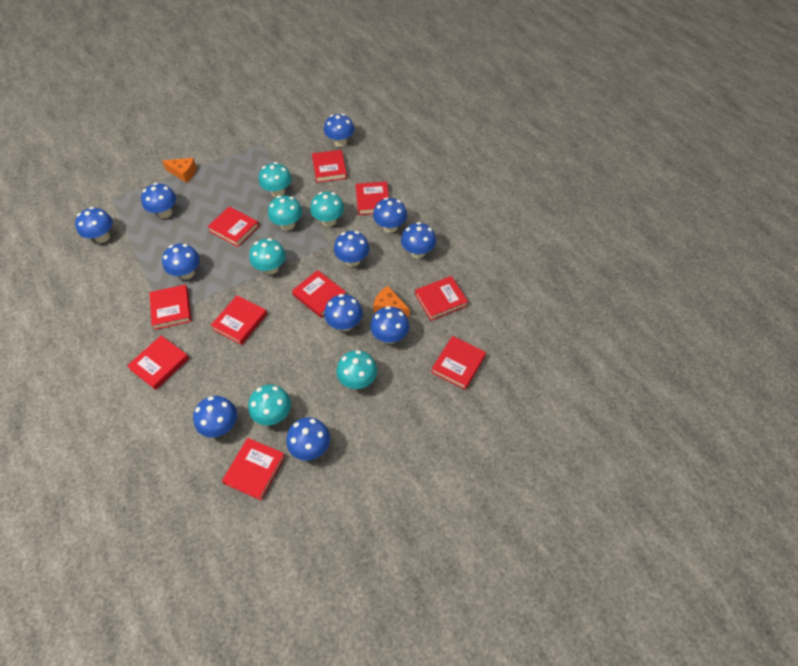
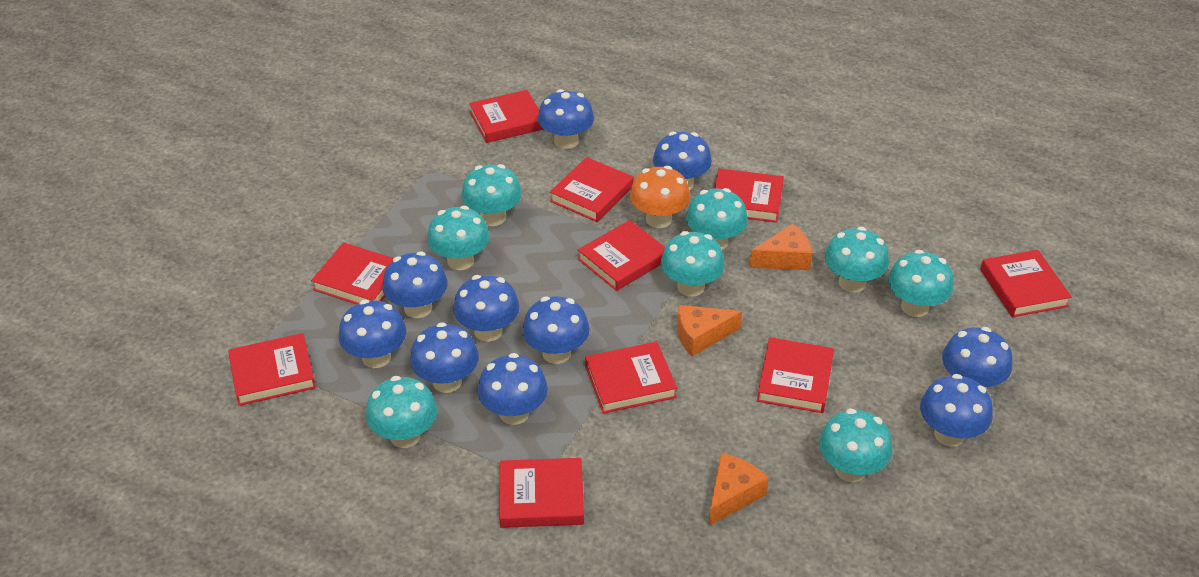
blue mushroom: [75,207,113,243] [141,183,176,218] [162,244,200,280] [193,396,237,438] [286,417,330,461] [324,114,355,147] [324,294,363,331] [334,231,369,267] [370,306,409,344] [373,197,407,233] [401,222,436,258] = 11 -> [339,300,406,368] [382,252,448,318] [410,322,479,393] [453,275,519,342] [478,353,548,425] [522,296,590,364] [538,89,594,149] [653,132,712,190] [920,374,993,447] [942,327,1012,387] = 10
orange cheese: [162,158,197,183] [373,286,410,317] = 2 -> [677,305,742,356] [708,453,769,526] [749,224,813,270] = 3
orange mushroom: none = 0 -> [630,166,690,228] = 1
turquoise mushroom: [248,384,291,425] [249,238,286,275] [259,162,292,197] [268,195,302,230] [310,192,344,227] [336,350,377,389] = 6 -> [366,376,437,448] [427,206,490,270] [461,164,522,226] [661,231,725,297] [686,188,748,250] [819,409,893,482] [825,227,889,293] [888,250,954,317] = 8

